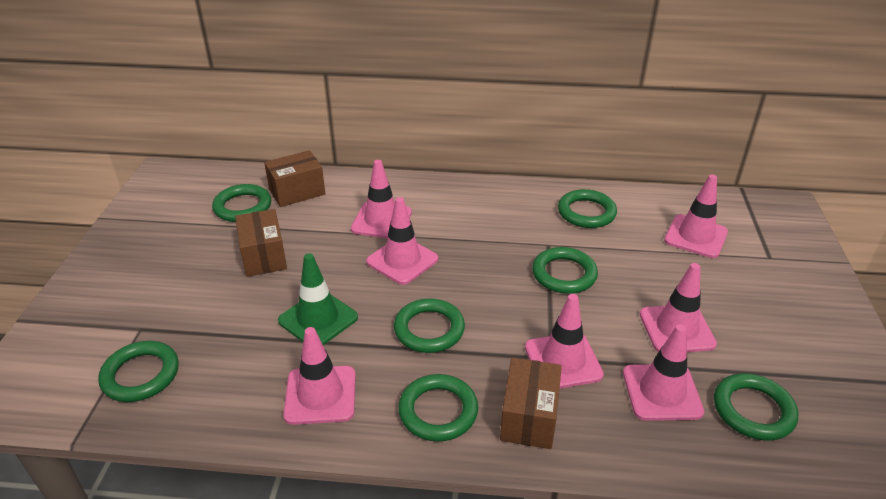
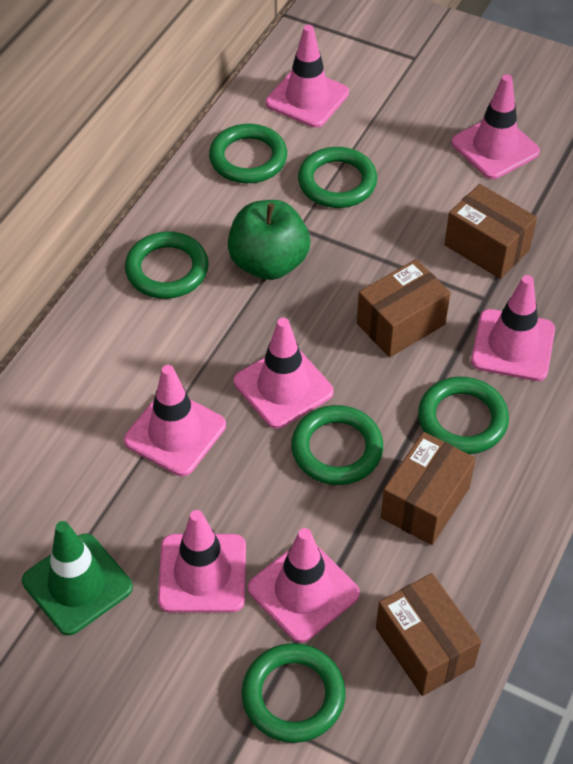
brown box: [235,209,287,277] [264,150,325,207] [500,358,562,449] = 3 -> [357,259,450,357] [376,573,481,696] [381,432,476,545] [444,184,537,279] = 4
green apple: none = 0 -> [228,200,310,280] = 1
green ring: [98,341,179,402] [212,184,271,222] [394,298,465,353] [398,374,478,442] [532,247,598,294] [558,189,617,228] [714,373,798,441] = 7 -> [125,232,209,299] [209,124,287,183] [242,643,346,743] [291,405,383,485] [298,147,377,208] [418,377,509,454] = 6

